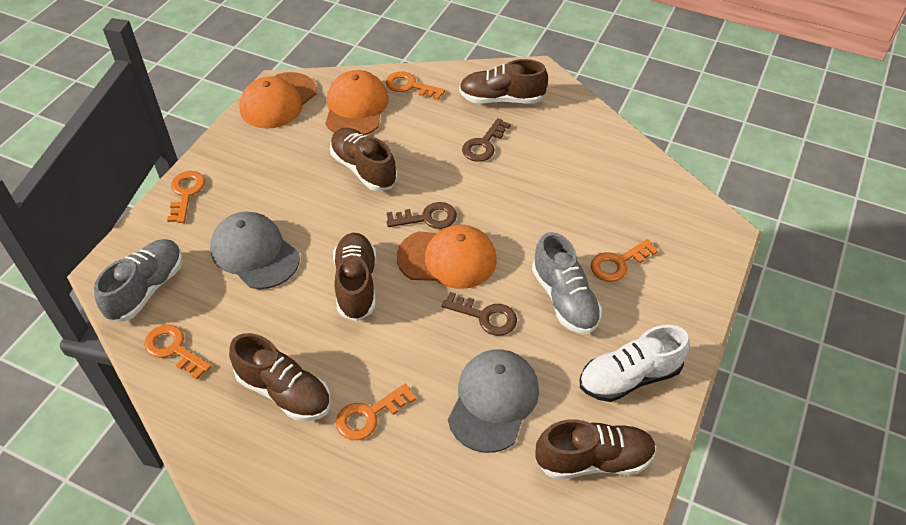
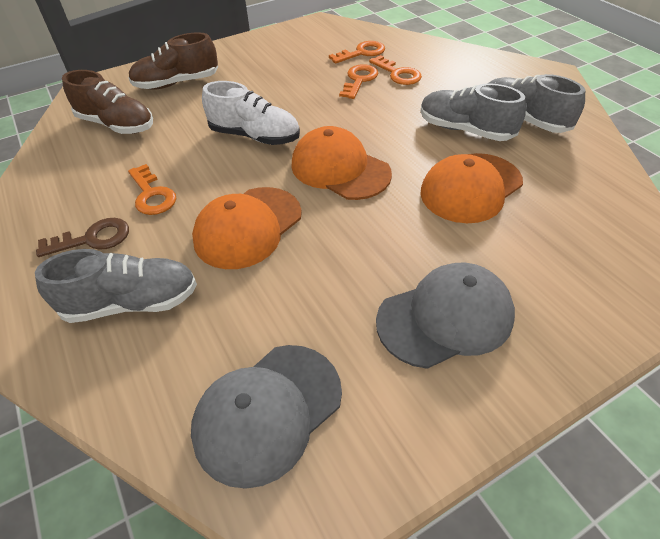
brown key: [386,202,457,229] [442,292,517,336] [462,118,511,162] = 3 -> [36,218,129,257] = 1
brown shoe: [229,333,331,421] [330,128,397,191] [333,233,376,321] [459,59,548,104] [535,419,656,479] = 5 -> [62,70,153,134] [129,32,218,90] = 2
grey shoe: [94,239,183,322] [532,232,602,334] = 2 -> [35,249,197,323] [420,83,526,141] [489,74,585,133] = 3
orange key: [144,325,212,380] [167,171,205,223] [336,384,416,440] [386,71,445,100] [591,239,658,282] = 5 -> [128,164,176,215] [329,41,385,63] [339,64,378,99] [369,55,422,85] = 4

